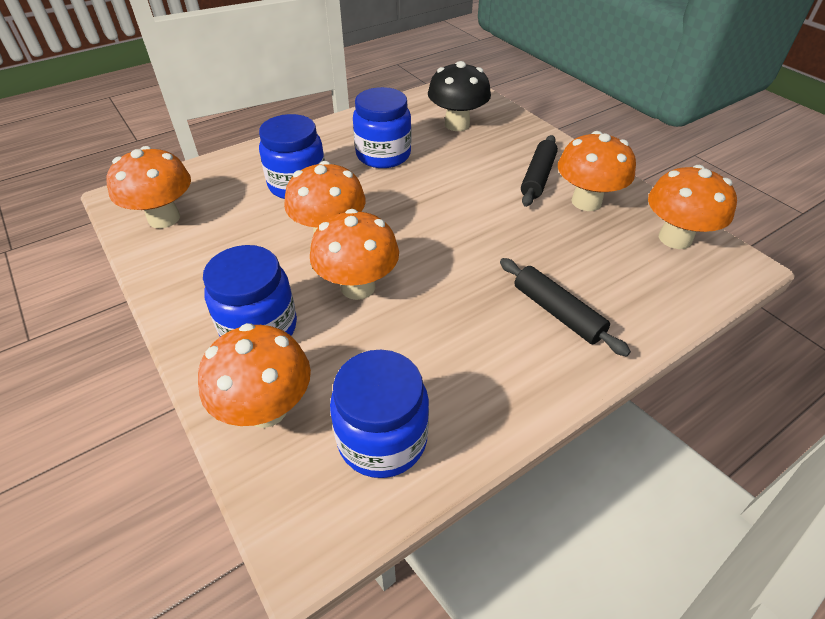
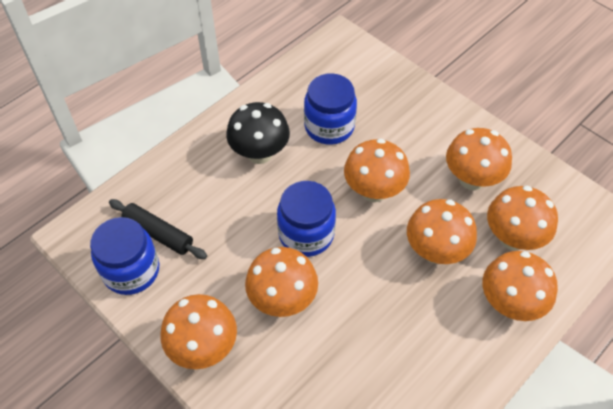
black rolling pin: [500,258,631,357] [521,135,558,207] = 2 -> [109,199,207,259] = 1
blue jar: [203,245,297,337] [259,114,325,199] [330,350,429,478] [353,87,411,168] = 4 -> [90,217,159,295] [277,181,336,257] [304,73,357,145] = 3
orange mushroom: [106,146,191,228] [198,323,311,428] [284,161,366,233] [310,209,399,300] [558,131,636,211] [648,165,737,249] = 6 -> [161,294,237,369] [245,247,318,317] [344,139,410,202] [407,199,477,264] [446,128,512,190] [482,251,558,321] [487,186,558,250] = 7

